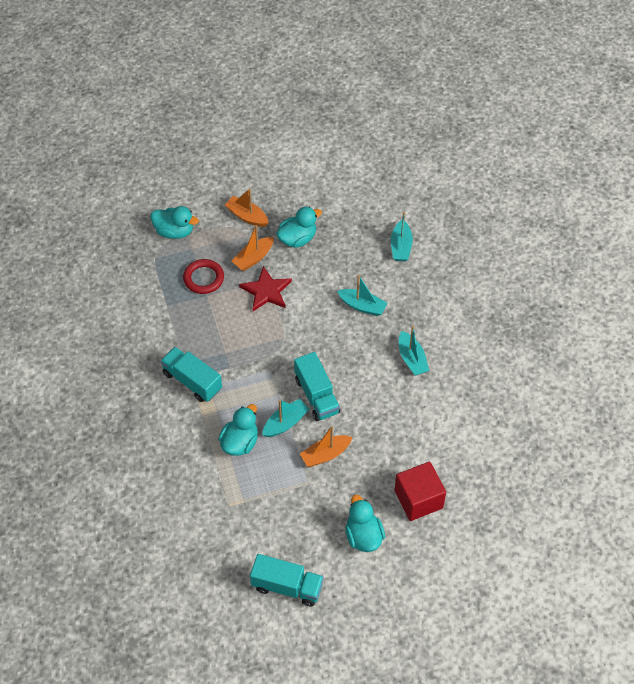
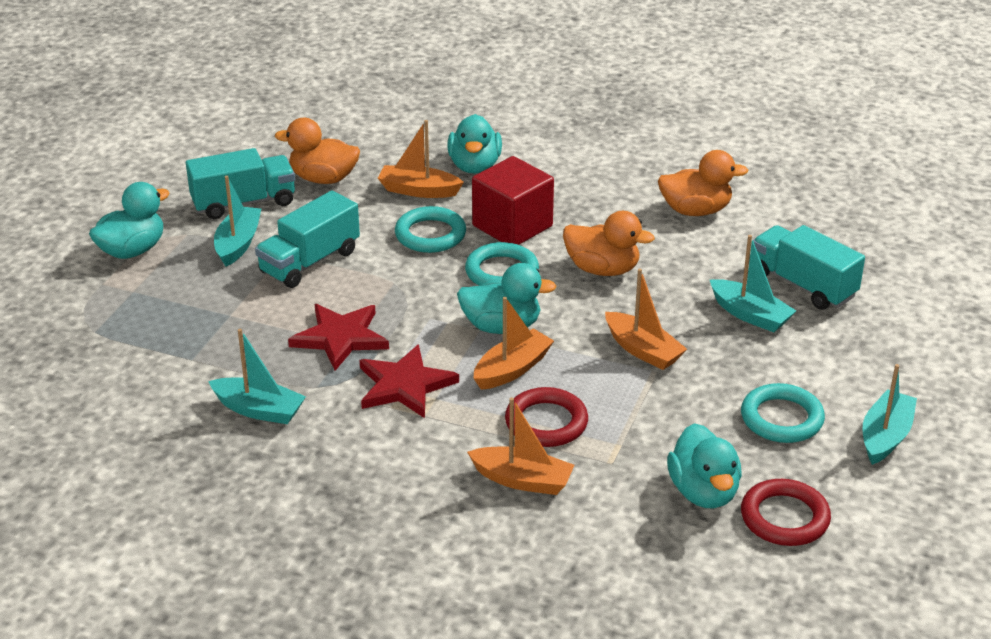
orange boat: [225,188,268,227] [232,225,274,271] [300,426,352,467] = 3 -> [378,120,464,198] [467,397,574,495] [473,297,554,390] [605,268,687,370] = 4
orange duck: none = 0 -> [275,118,360,184] [563,211,655,276] [658,150,748,216] = 3
red ring: [183,259,224,294] = 1 -> [505,387,588,447] [741,479,831,546] = 2
red star: [239,266,292,311] = 1 -> [288,304,389,371] [360,344,459,418] = 2
turquoise ring: none = 0 -> [395,206,466,253] [465,242,539,286] [741,383,825,443] = 3

